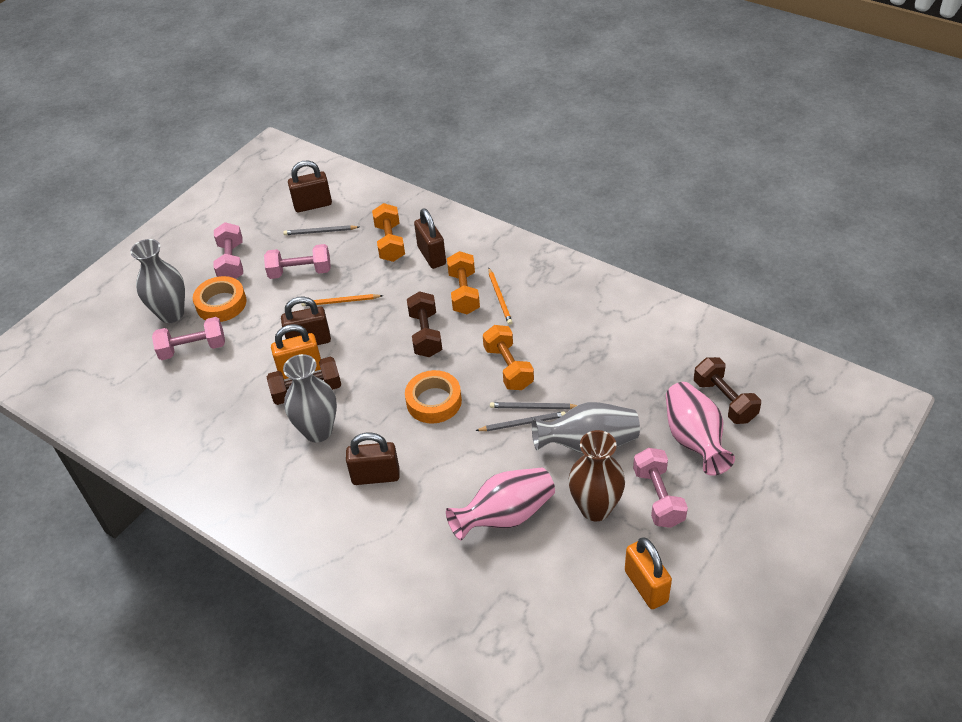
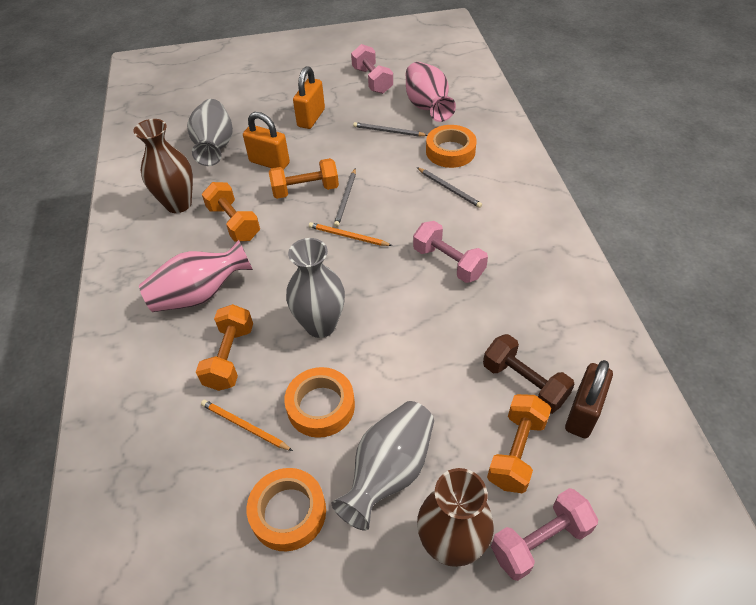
brown dumbbell: [267,357,341,405] [407,291,442,357] [694,357,761,424] = 3 -> [483,334,575,414] = 1
brown padlock: [281,296,331,345] [288,161,332,212] [346,432,400,485] [414,208,446,269] = 4 -> [565,360,613,439] = 1
brown vase: [568,430,625,521] = 1 -> [133,119,193,213] [417,468,494,567] = 2
orange dumbbell: [372,203,405,262] [447,251,480,314] [483,325,534,390] = 3 -> [196,304,253,391] [202,182,260,242] [269,158,339,199] [487,394,551,493] = 4
orange tape: [193,276,247,322] [405,370,462,423] = 2 -> [247,468,326,551] [284,367,355,438] [426,125,477,168] = 3
pink dumbbell: [152,317,225,360] [213,222,243,279] [264,244,331,279] [633,448,688,528] = 4 -> [351,44,393,94] [413,221,488,283] [491,488,598,581] = 3

